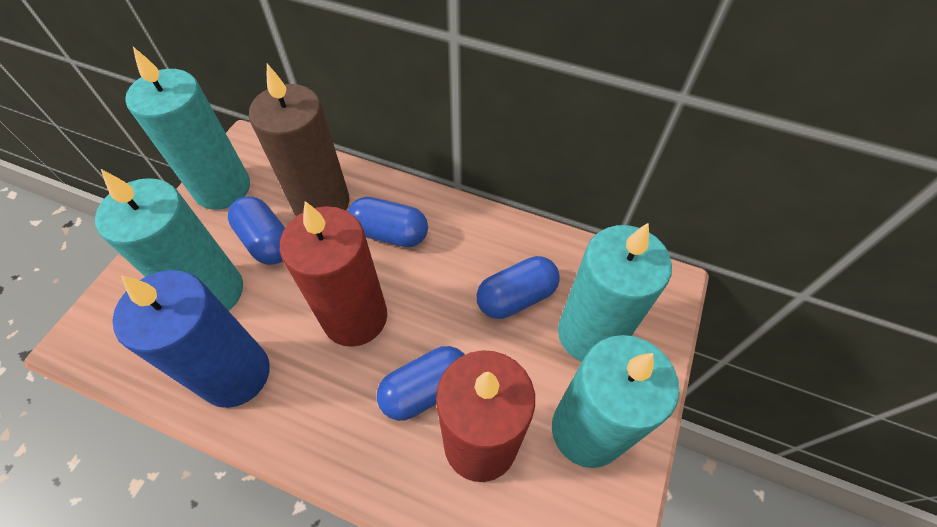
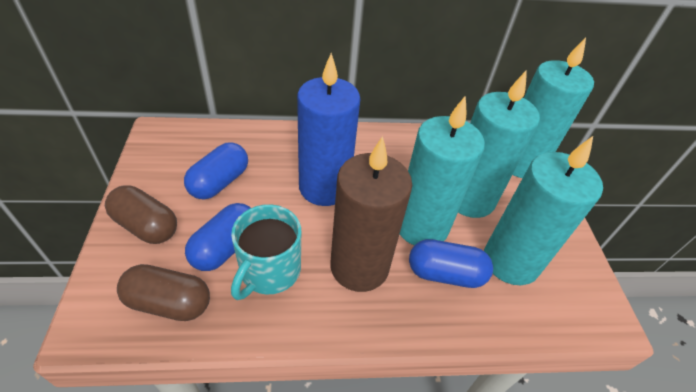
blue capsule: [228,196,285,265] [348,197,428,247] [377,346,465,421] [477,256,560,319] = 4 -> [184,142,248,200] [185,203,251,271] [409,239,493,288] = 3
brown capsule: none = 0 -> [105,185,177,244] [117,264,210,321] = 2
red candle: [280,201,387,347] [436,350,535,482] = 2 -> none = 0
turquoise mug: none = 0 -> [231,204,301,300] = 1

